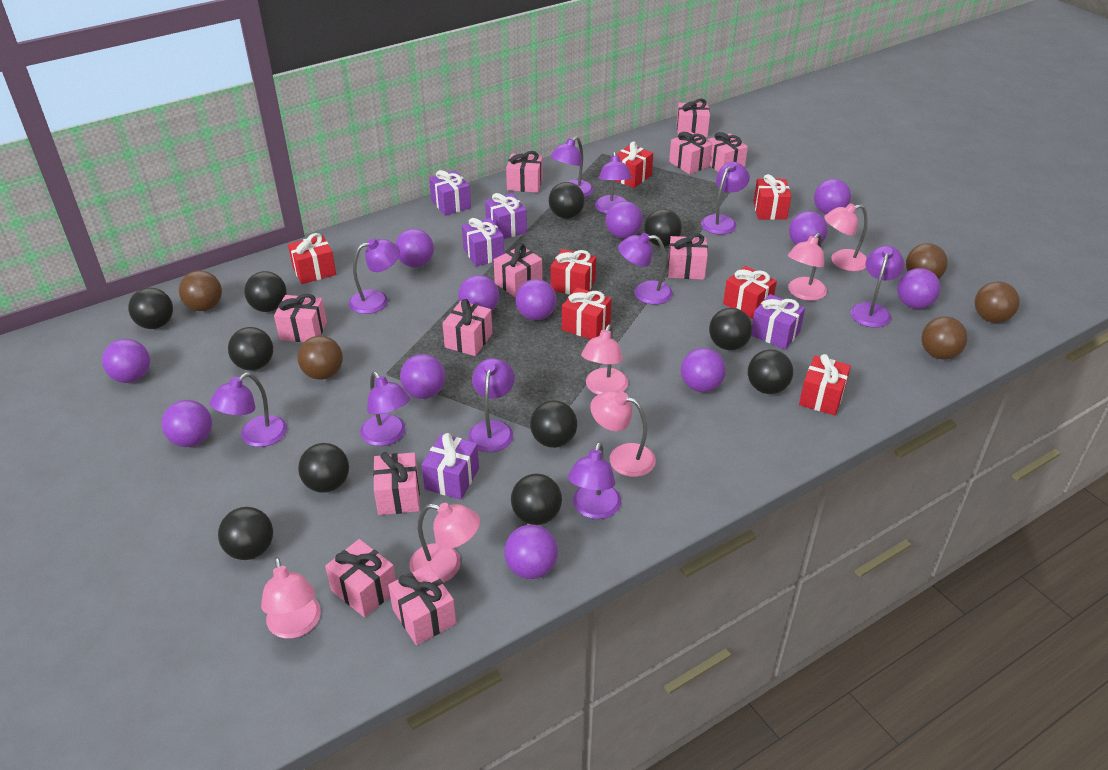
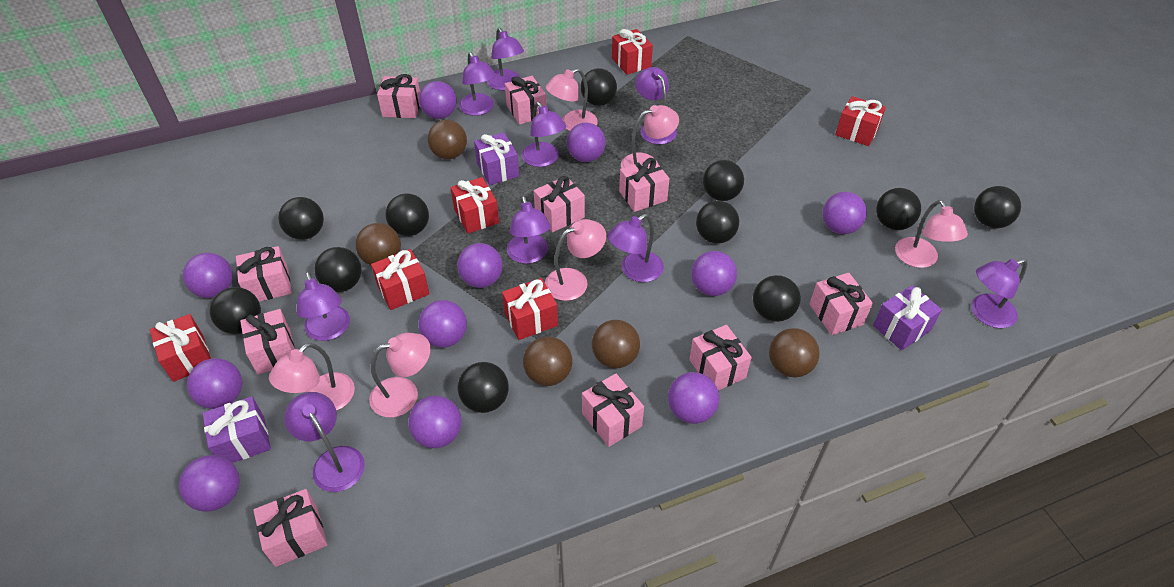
pink gift: [274,294,327,342] [325,539,396,617] [373,452,420,515] [388,564,456,645] [442,299,492,356] [494,244,543,297] [506,151,543,193] [668,234,708,280] [669,132,712,175] [677,99,710,137] [707,132,748,172] = 11 -> [236,246,292,302] [240,309,295,375] [253,489,327,567] [377,74,420,118] [505,76,546,125] [534,176,585,232] [582,373,644,447] [619,158,669,212] [689,325,752,390] [809,273,873,335] = 10
purple ball: [102,339,150,383] [161,400,212,447] [395,229,434,267] [400,354,446,399] [458,275,499,311] [504,525,558,579] [515,279,557,320] [606,201,643,239] [681,348,726,392] [789,211,828,245] [814,179,851,214] [897,268,941,309] = 12 -> [179,455,240,512] [183,253,233,298] [187,358,242,409] [408,395,461,448] [418,300,467,348] [419,81,457,119] [457,243,503,288] [566,122,606,162] [668,372,720,424] [691,251,737,296] [822,192,867,234] = 11
purple gift: [422,433,479,500] [429,170,471,216] [462,218,504,266] [485,193,527,239] [751,294,805,349] = 5 -> [202,396,271,463] [474,132,519,185] [873,285,942,350] = 3
purple lamp: [209,373,287,447] [349,238,400,314] [360,372,410,446] [468,358,515,452] [550,136,593,198] [568,442,621,519] [595,152,632,214] [618,233,673,305] [701,162,750,235] [851,246,905,328] = 10 -> [284,392,365,492] [297,272,350,341] [459,52,496,116] [487,28,524,90] [507,196,551,264] [522,102,566,167] [607,214,664,282] [635,67,677,144] [971,259,1027,328] = 9
red gift: [288,233,336,284] [551,249,596,295] [562,288,612,339] [614,141,653,188] [723,266,777,319] [753,174,791,220] [799,354,851,416] = 7 -> [150,314,211,382] [371,249,429,310] [450,177,499,234] [502,278,558,340] [612,29,653,75] [835,96,886,146] = 6

